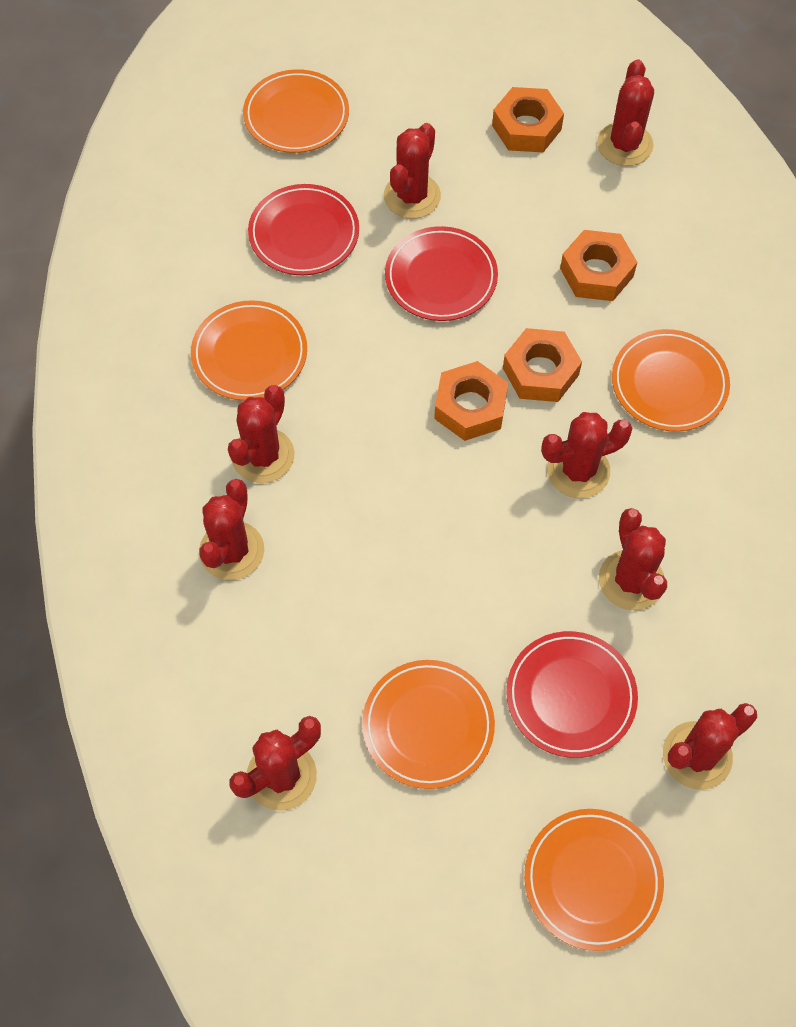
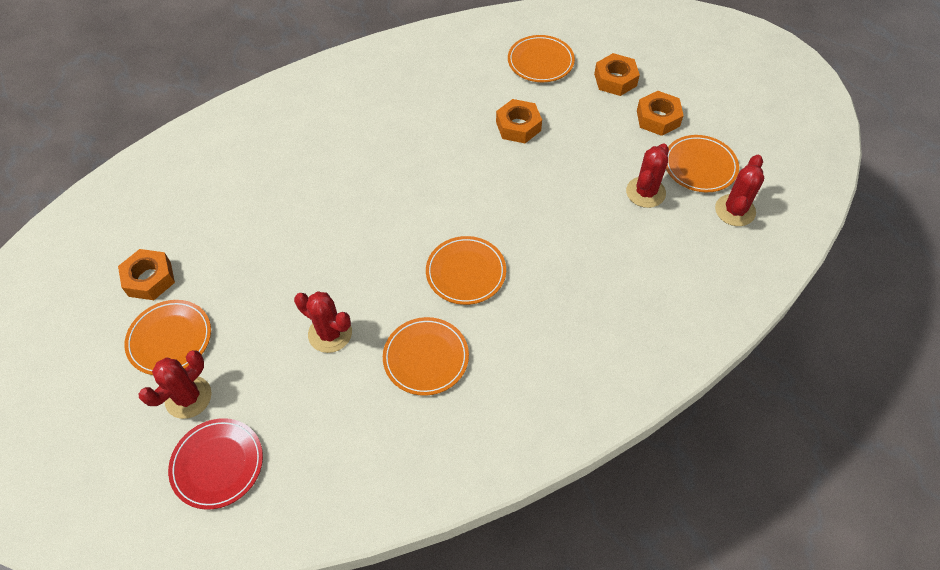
red cactus: [199,479,264,580] [228,385,295,483] [229,716,321,810] [384,123,441,219] [541,412,632,498] [597,59,654,166] [599,508,667,611] [663,703,757,790] = 8 -> [139,350,212,419] [294,291,352,353] [626,143,669,208] [715,155,764,226] = 4
red plate: [248,184,359,275] [385,226,498,321] [506,631,638,758] = 3 -> [168,418,263,510] = 1

